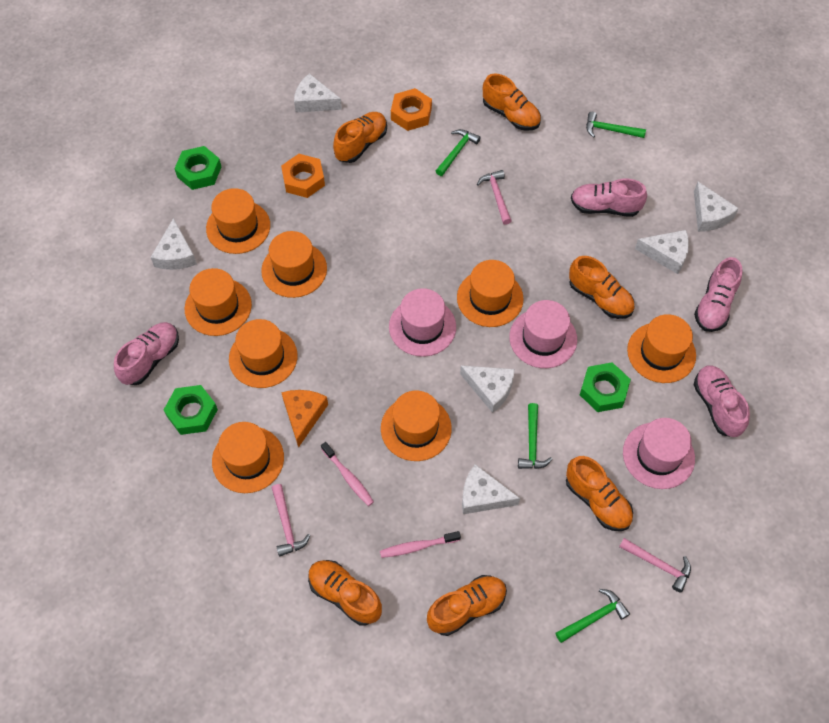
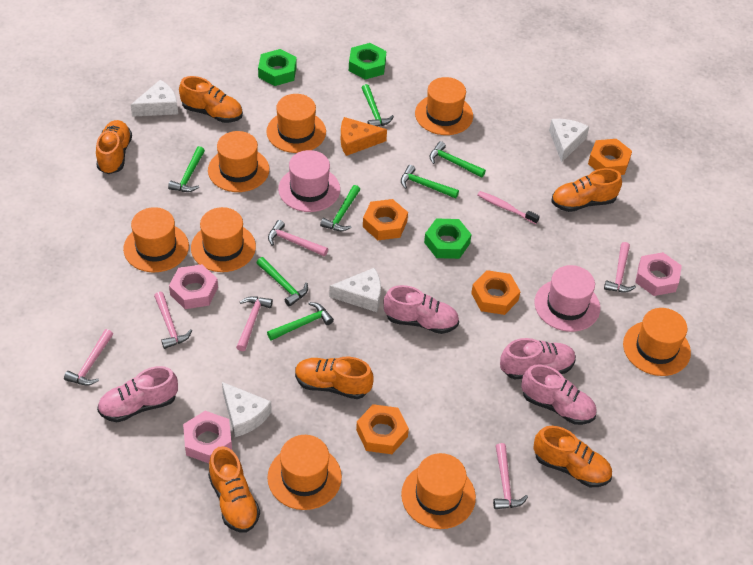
green hammer: [436,129,481,176] [518,403,552,469] [556,589,630,643] [586,112,646,138] = 4 -> [168,146,205,192] [257,257,308,307] [267,302,334,340] [320,185,360,231] [362,84,394,127] [401,165,459,198] [430,141,486,178] = 7
orange nut: [281,154,325,198] [391,88,432,131] = 2 -> [356,404,409,454] [363,199,408,240] [471,270,521,315] [588,139,632,175] = 4
pink hammer: [272,484,311,557] [477,170,511,225] [619,538,691,593] = 3 -> [64,329,113,385] [154,292,192,349] [236,296,273,351] [268,220,328,256] [493,443,528,509] [604,242,636,293] = 6
pink hat: [389,288,456,357] [509,300,577,368] [623,418,695,489] = 3 -> [278,150,340,212] [534,265,600,332] = 2
pink nut: none = 0 -> [169,264,218,309] [183,411,232,463] [635,252,682,296] = 3
pink toothbrush: [321,442,374,506] [380,531,461,558] = 2 -> [477,191,540,224] = 1
white cheese: [150,218,197,270] [294,73,342,113] [460,366,515,413] [462,464,520,514] [635,230,689,274] [694,182,739,232] = 6 -> [131,80,178,117] [222,382,272,437] [329,268,381,312] [549,119,589,162] = 4

